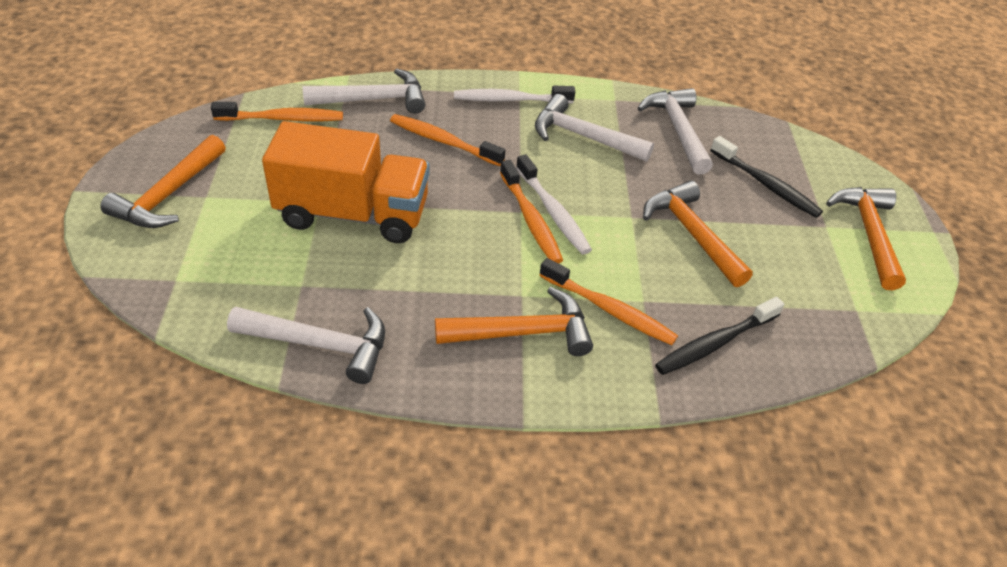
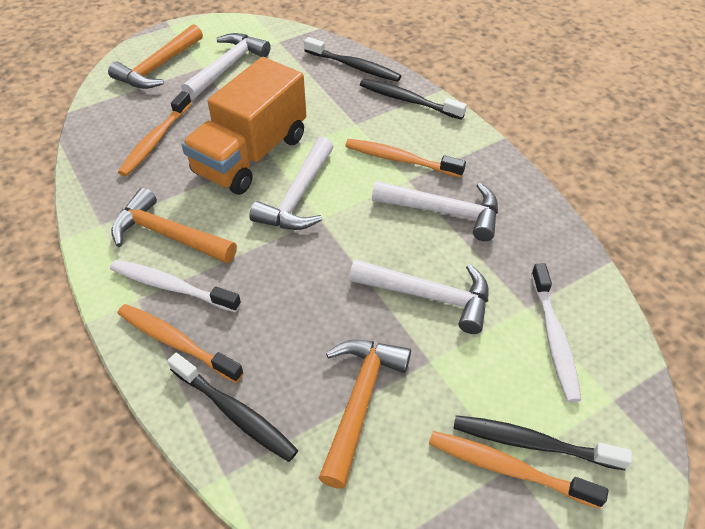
black toothbrush: [655,297,784,375] [710,136,823,218] = 2 -> [167,353,298,462] [304,37,401,82] [360,79,467,120] [453,415,632,470] = 4
orange hammer: [100,135,226,228] [435,287,593,356] [643,181,753,287] [826,187,906,290] = 4 -> [108,24,203,89] [111,188,237,263] [319,340,411,489] = 3

